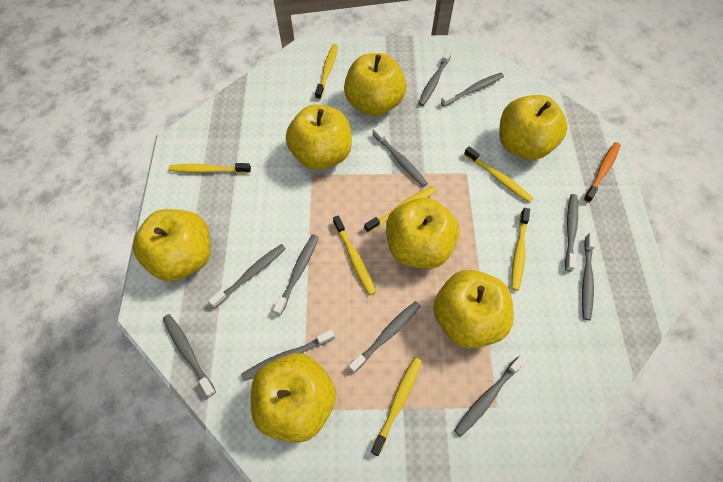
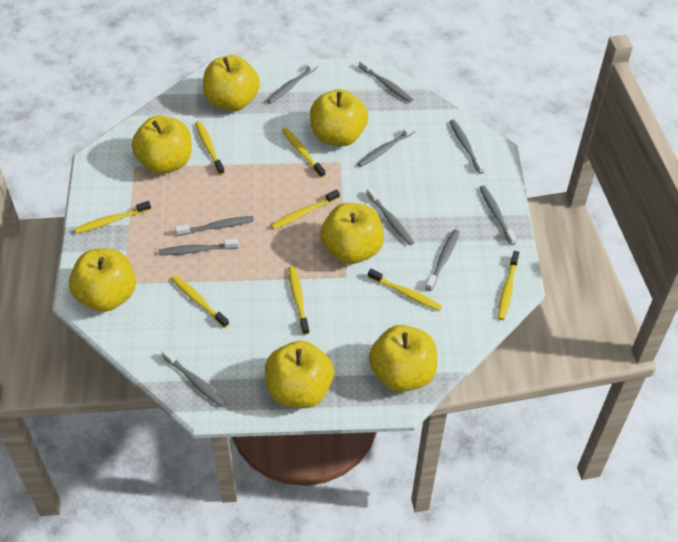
grey toothbrush: [163,314,216,397] [208,244,286,308] [241,330,335,381] [273,234,319,315] [349,301,421,373] [373,127,428,187] [418,49,452,106] [441,73,504,107] [454,355,526,437] [565,194,578,271] [582,233,596,320] = 11 -> [159,239,239,255] [162,348,226,407] [175,216,254,236] [267,59,318,104] [357,124,416,167] [359,59,413,103] [367,187,414,246] [426,230,460,291] [450,120,485,174] [479,185,517,245] = 10
orange toothbrush: [584,142,621,203] = 1 -> none = 0
yellow toothbrush: [168,163,251,173] [315,44,338,100] [333,215,376,295] [364,186,436,233] [371,357,422,456] [464,146,533,203] [511,208,530,291] = 7 -> [75,201,151,234] [171,275,229,328] [195,121,225,175] [271,189,340,229] [282,128,325,178] [288,266,309,335] [368,269,442,311] [498,251,519,320] = 8

